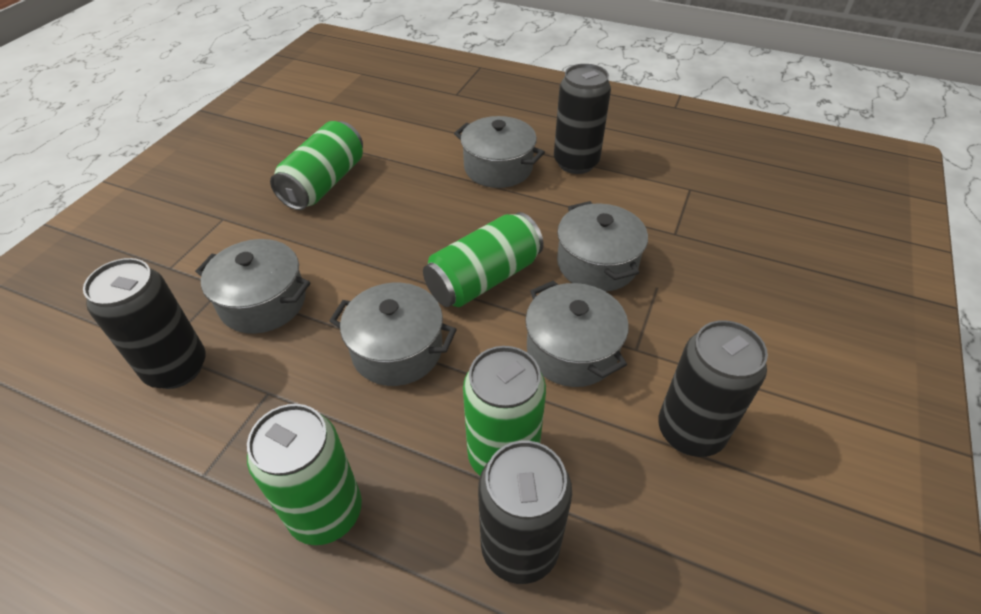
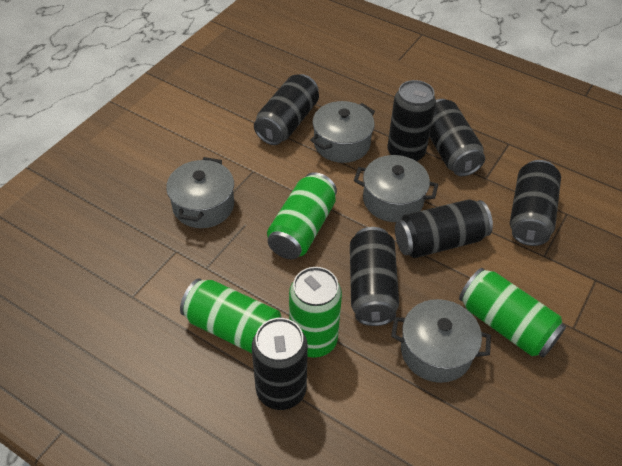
black can: [83,258,206,389] [478,440,572,584] [554,64,611,174] [658,320,768,457] = 4 -> [252,318,308,410] [254,74,319,145] [350,227,399,326] [387,80,436,161] [395,199,493,258] [429,99,485,176] [510,160,561,246] = 7
grey pot: [195,239,311,334] [329,283,457,386] [454,116,545,188] [525,280,629,387] [557,201,648,292] = 5 -> [166,157,234,228] [310,101,375,163] [354,155,438,222] [391,299,491,383] = 4

